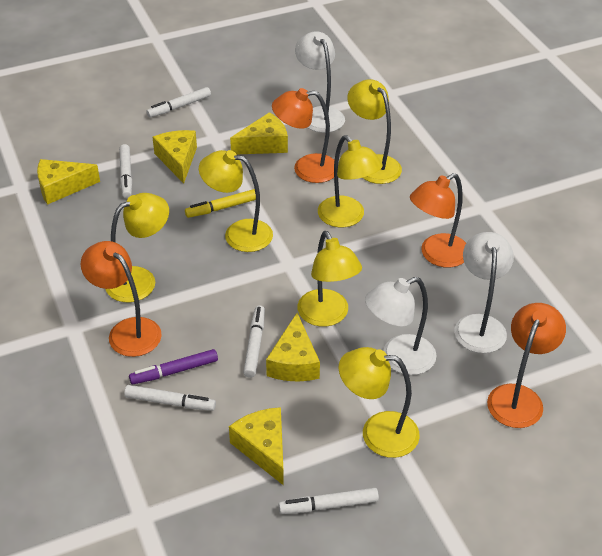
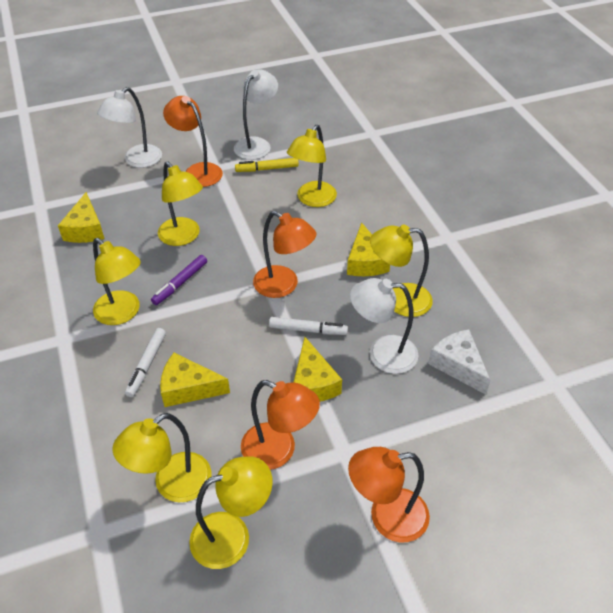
white cheese: none = 0 -> [428,329,491,395] = 1
white marker: [119,144,132,198] [124,385,216,411] [146,87,211,118] [243,306,265,378] [279,488,379,514] = 5 -> [125,328,166,397] [269,317,348,335] = 2
yellow cheese: [37,159,100,205] [153,130,197,183] [229,407,284,486] [230,112,288,154] [266,313,320,381] = 5 -> [58,192,104,243] [160,353,230,407] [293,337,342,402] [347,222,390,276] = 4

